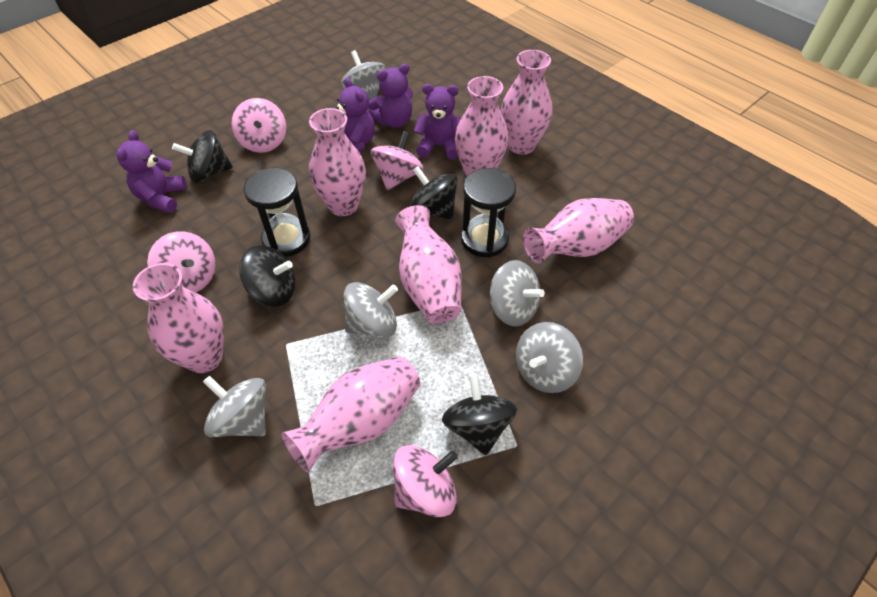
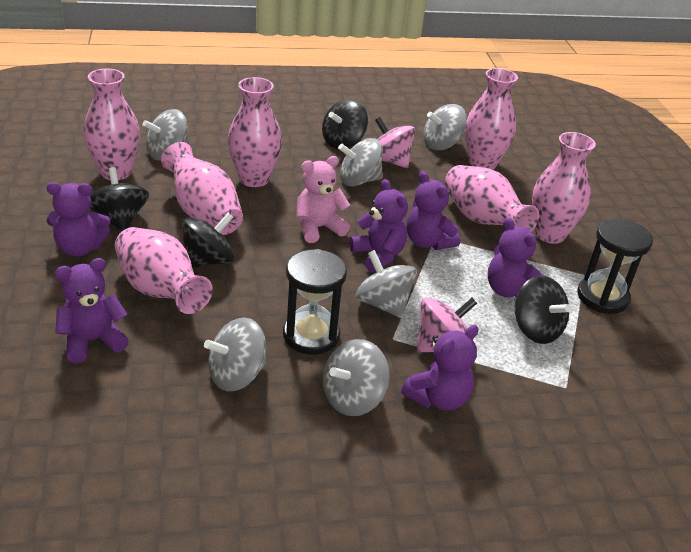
grey spinning top: [203,376,266,437] [341,50,386,101] [344,282,398,338] [490,260,545,327] [516,322,583,393] = 5 -> [142,109,189,161] [204,317,267,392] [323,339,390,416] [338,138,383,187] [355,250,417,318] [423,104,467,150] = 6
pink spinning top: [147,231,216,293] [231,98,286,153] [371,131,423,190] [393,445,458,517] = 4 -> [375,117,415,168] [417,297,477,352] = 2
pink teddy bear: none = 0 -> [296,156,350,243] = 1
purple teddy bear: [117,130,187,213] [335,77,375,153] [368,64,413,128] [414,84,461,159] = 4 -> [47,182,110,256] [55,258,129,363] [349,179,408,272] [401,325,479,411] [406,171,460,250] [488,218,544,297] = 6

